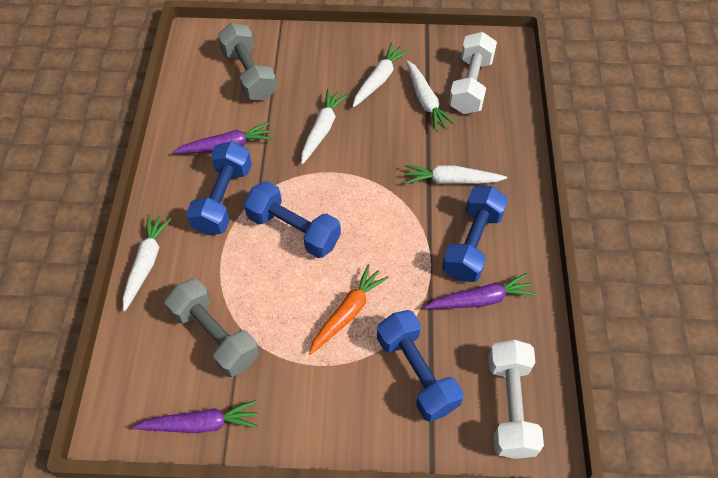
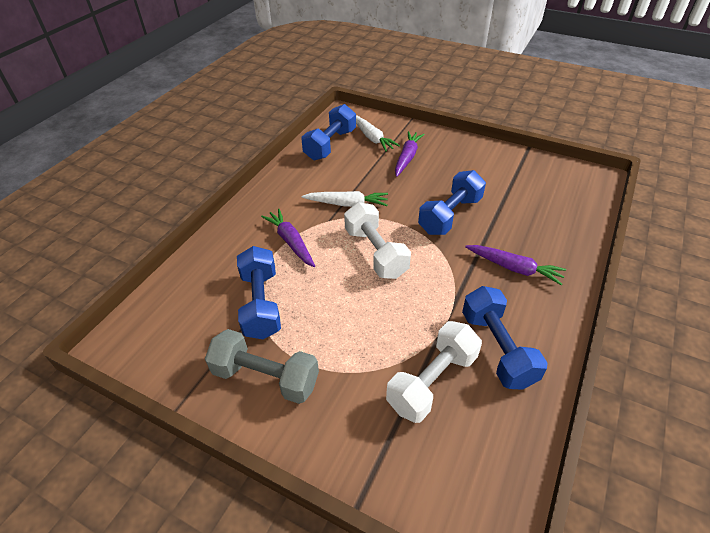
grey dumbbell: [165,279,259,377] [218,23,277,100] = 2 -> [205,329,319,404] = 1
orange carrot: [309,264,389,355] = 1 -> none = 0
white carrot: [123,214,171,311] [301,89,348,164] [352,43,409,107] [405,165,507,184] [406,60,456,131] = 5 -> [302,191,388,207] [356,115,400,152] = 2

